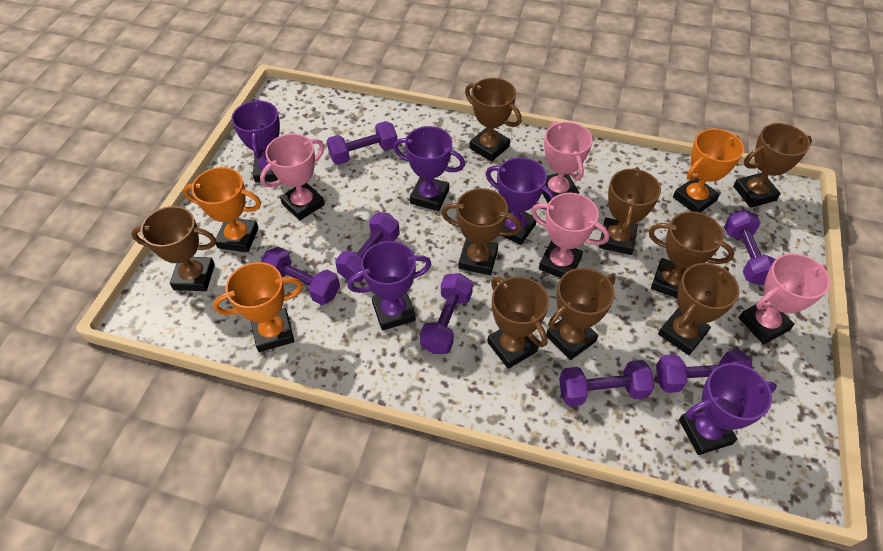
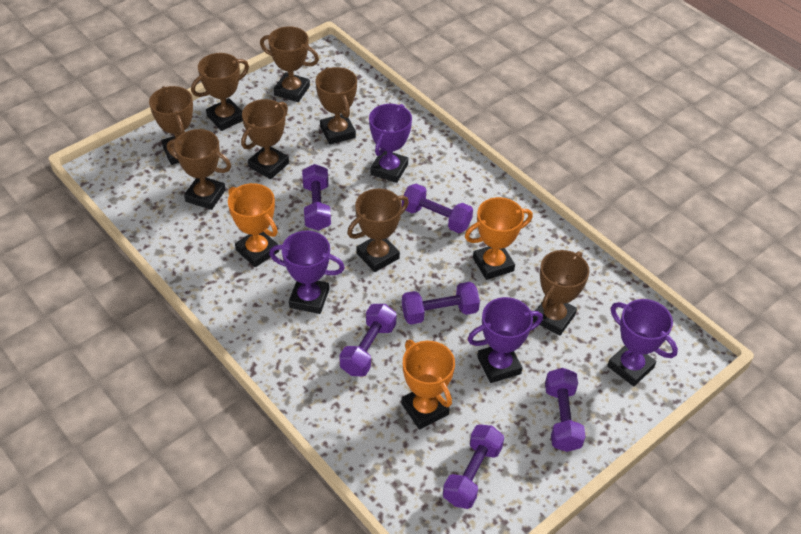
brown trophy: [131,206,216,291] [441,188,522,275] [465,78,522,162] [487,276,549,369] [546,268,615,360] [599,167,661,255] [648,211,734,298] [658,263,740,355] [733,123,812,208] = 9 -> [149,86,193,165] [167,129,231,210] [191,53,249,131] [241,99,289,179] [260,26,319,102] [316,67,357,145] [347,188,409,272] [533,250,590,336] = 8
pink trophy: [260,134,325,220] [531,193,609,278] [542,121,593,203] [739,253,830,345] = 4 -> none = 0
purple dumbbell: [261,247,340,305] [327,121,397,165] [336,213,400,282] [420,273,473,354] [559,360,655,406] [656,350,753,393] [724,209,776,286] = 7 -> [302,164,331,231] [339,304,396,377] [402,184,473,233] [402,282,480,324] [443,424,504,509] [545,368,586,452] = 6
purple trophy: [231,100,280,182] [347,241,431,330] [393,126,465,211] [486,157,555,245] [679,363,777,455] = 5 -> [269,231,345,314] [369,104,412,183] [467,297,543,383] [607,299,678,386] = 4

